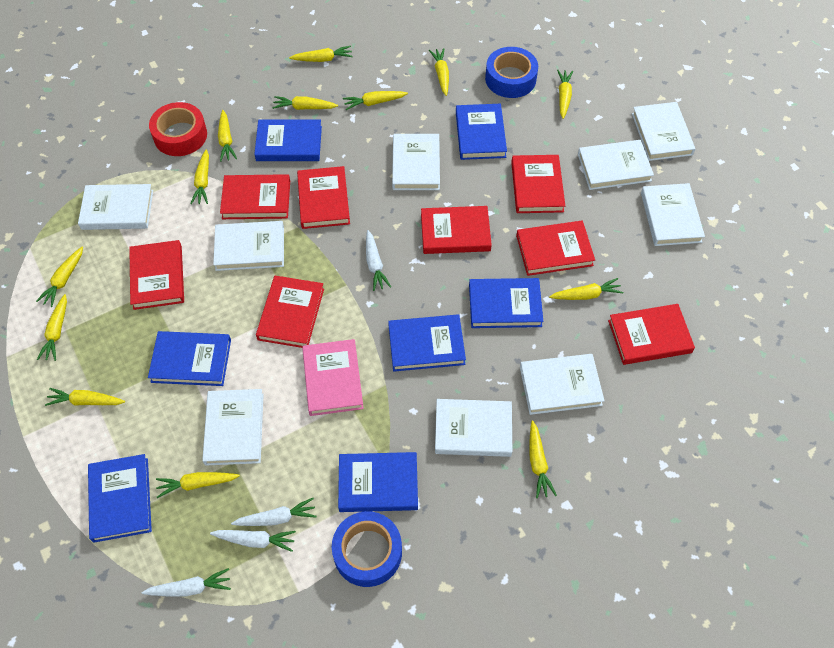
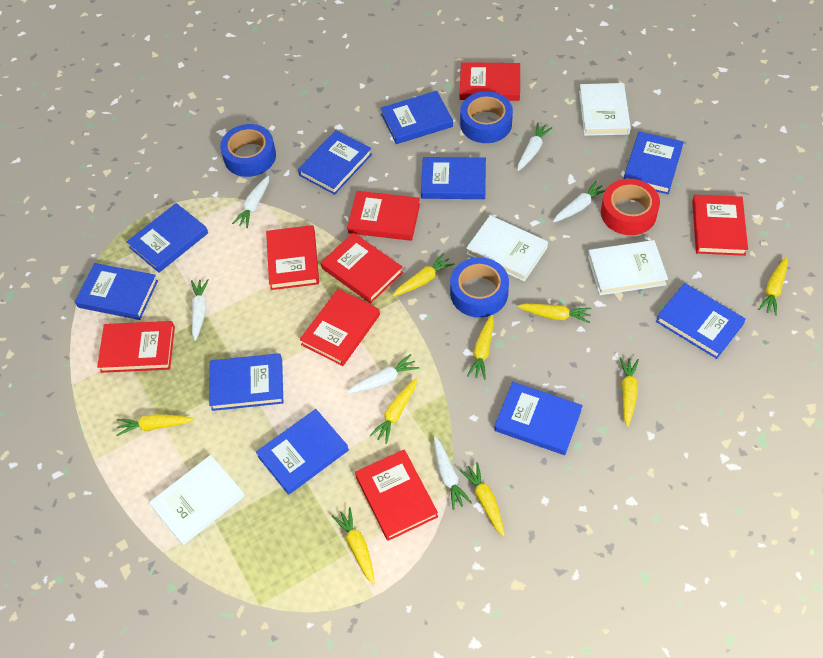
blue book: [88,454,152,543] [148,331,231,386] [254,120,322,161] [338,452,418,512] [388,314,466,372] [456,104,507,160] [469,278,543,328] = 7 -> [75,263,158,320] [127,203,208,273] [209,353,283,411] [256,409,349,495] [298,130,372,195] [381,91,453,144] [421,157,486,199] [494,382,583,455] [623,131,684,194] [656,283,746,359] = 10
blue tape: [332,511,402,587] [485,47,538,98] = 2 -> [220,124,276,177] [450,257,509,317] [460,91,513,143] = 3
pink book: [302,339,364,416] = 1 -> none = 0
white book: [78,184,153,230] [202,389,264,466] [213,221,284,271] [392,134,440,190] [435,399,512,457] [520,354,605,415] [578,140,654,190] [632,102,695,161] [641,183,705,246] = 9 -> [149,455,245,545] [466,215,548,282] [579,83,631,136] [588,240,668,295] = 4
white carrot: [142,568,231,596] [210,530,296,552] [231,498,317,526] [366,230,391,291] = 4 -> [191,279,209,341] [232,176,269,228] [347,354,419,394] [434,437,472,510] [518,123,552,171] [553,181,605,222] = 6
yellow carrot: [36,246,83,307] [37,294,67,361] [45,388,125,406] [156,472,240,498] [190,150,209,204] [218,110,237,162] [272,96,338,110] [289,46,353,62] [343,91,408,110] [429,48,449,96] [529,421,557,498] [549,278,623,300] [557,70,573,119] = 13 -> [116,414,194,436] [332,507,375,584] [370,379,417,444] [392,253,455,296] [460,462,505,537] [467,315,494,380] [517,304,591,323] [620,357,639,427] [758,257,788,316] = 9

